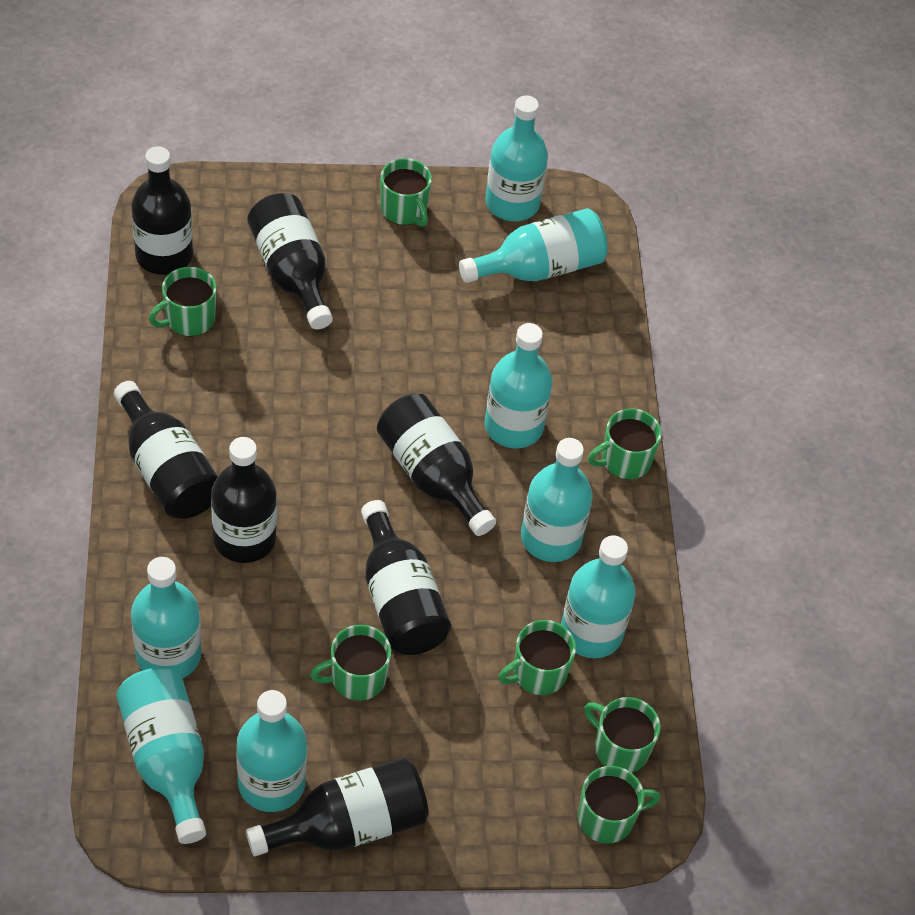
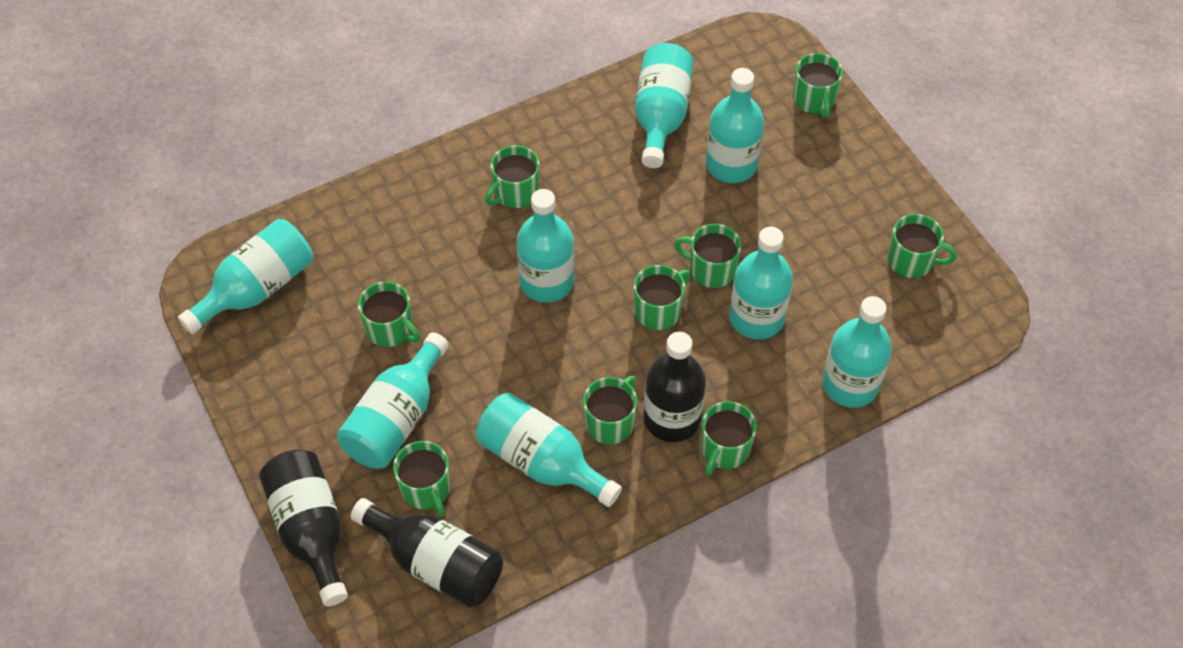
black bottle: [114,381,218,519] [131,146,193,275] [211,437,277,563] [246,757,429,856] [247,193,333,329] [361,500,451,655] [377,394,496,536] = 7 -> [259,449,348,606] [351,498,503,608] [643,332,706,442] = 3
green mug: [149,267,216,336] [310,625,391,701] [381,158,432,227] [498,620,576,695] [578,766,661,844] [584,697,660,773] [588,409,662,479] = 7 -> [358,282,421,347] [393,441,450,517] [485,145,539,209] [583,376,637,444] [634,265,690,330] [674,224,741,288] [701,401,757,475] [793,53,843,118] [888,214,957,278] = 9

